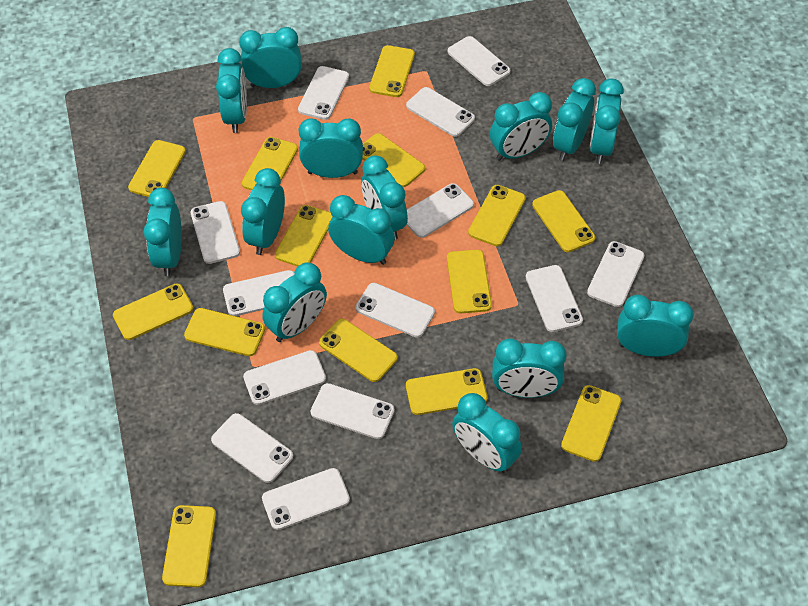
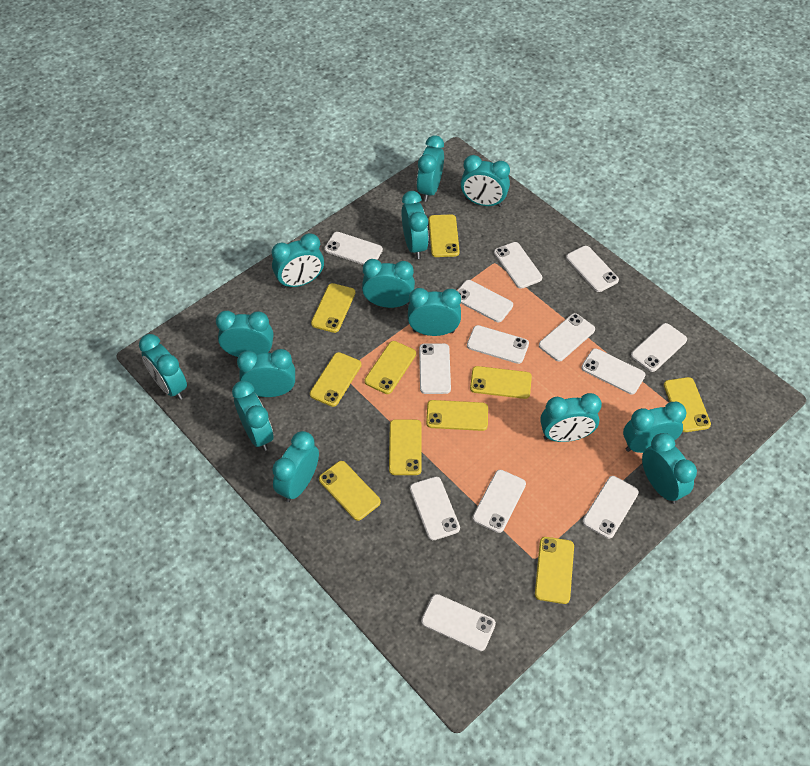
yellow phone: [113,284,193,340] [128,140,186,197] [162,505,216,587] [184,308,265,356] [242,137,298,190] [275,205,333,267] [319,319,397,382] [362,133,425,187] [369,45,415,97] [406,368,488,415] [447,250,492,314] [468,185,526,246] [532,190,595,252] [561,385,621,462] = 14 -> [310,352,362,407] [311,283,355,333] [319,461,381,521] [364,341,416,394] [389,419,422,475] [426,400,488,431] [429,215,460,257] [470,366,532,399] [535,537,574,604] [664,377,711,432] = 10

